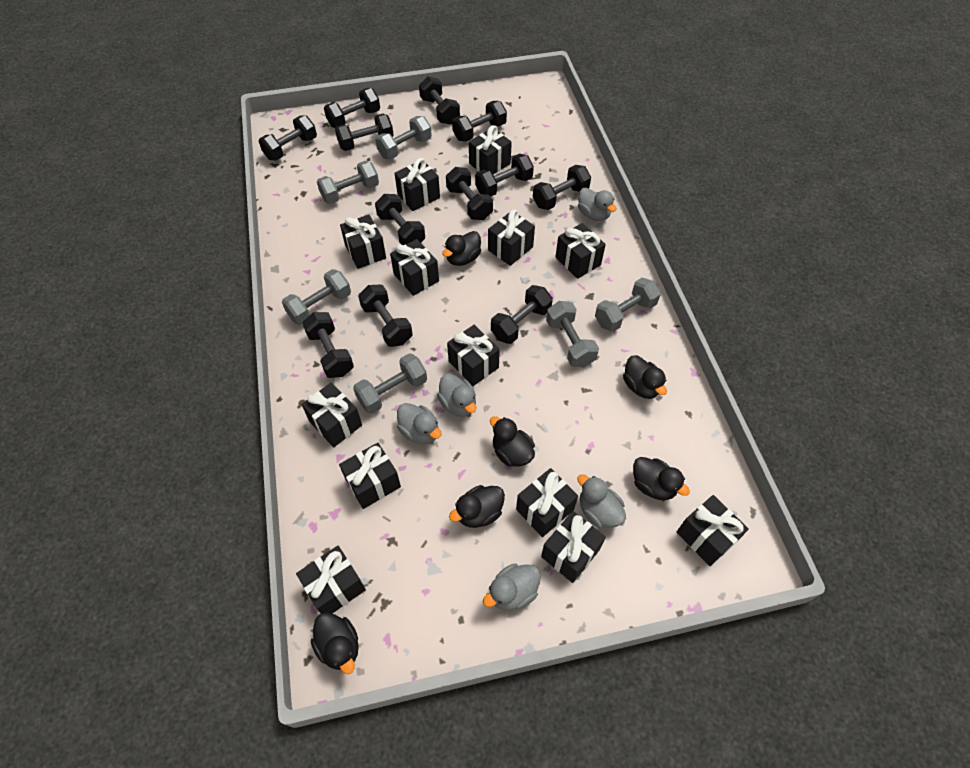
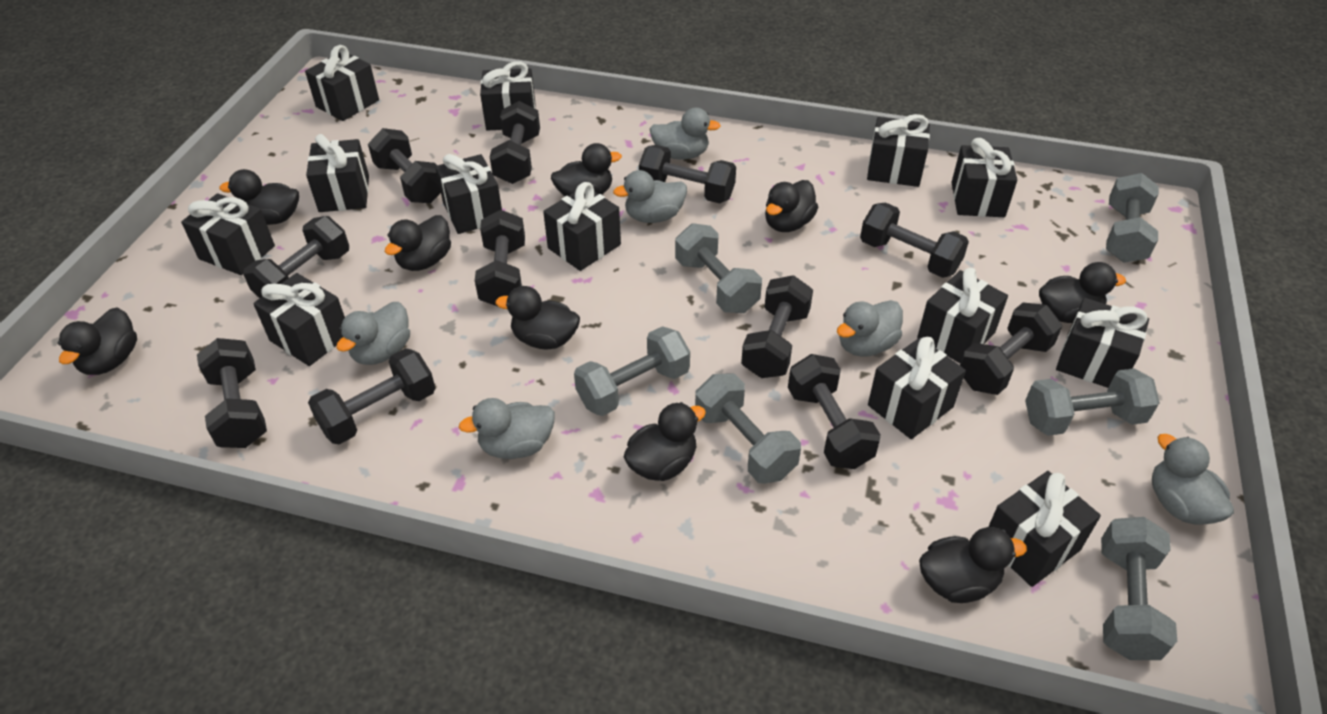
black duck: [311,612,359,674] [442,231,481,266] [449,485,505,528] [490,416,535,467] [623,355,667,399] [633,457,690,500] = 6 -> [58,307,137,375] [219,169,299,225] [385,215,451,271] [496,286,580,349] [551,143,622,196] [624,402,706,481] [765,180,818,232] [919,527,1027,603] [1039,262,1126,323] = 9
black dumbbell: [259,115,317,160] [302,312,354,378] [324,88,380,128] [335,114,394,151] [358,285,413,347] [375,194,425,245] [419,76,460,125] [446,167,493,220] [452,101,507,142] [475,154,534,197] [491,285,553,344] [533,165,591,210] = 12 -> [197,338,267,448] [243,216,349,298] [308,348,435,444] [368,128,441,203] [475,210,525,306] [490,101,540,184] [639,145,736,204] [741,275,813,378] [788,354,881,469] [860,202,969,278] [960,302,1062,395] = 11
grey duck: [397,403,442,445] [437,373,476,417] [483,563,541,611] [577,474,626,528] [578,188,617,221] = 5 -> [336,302,410,365] [459,398,555,459] [613,170,687,223] [650,108,721,160] [837,300,903,357] [1152,434,1234,524] = 6

